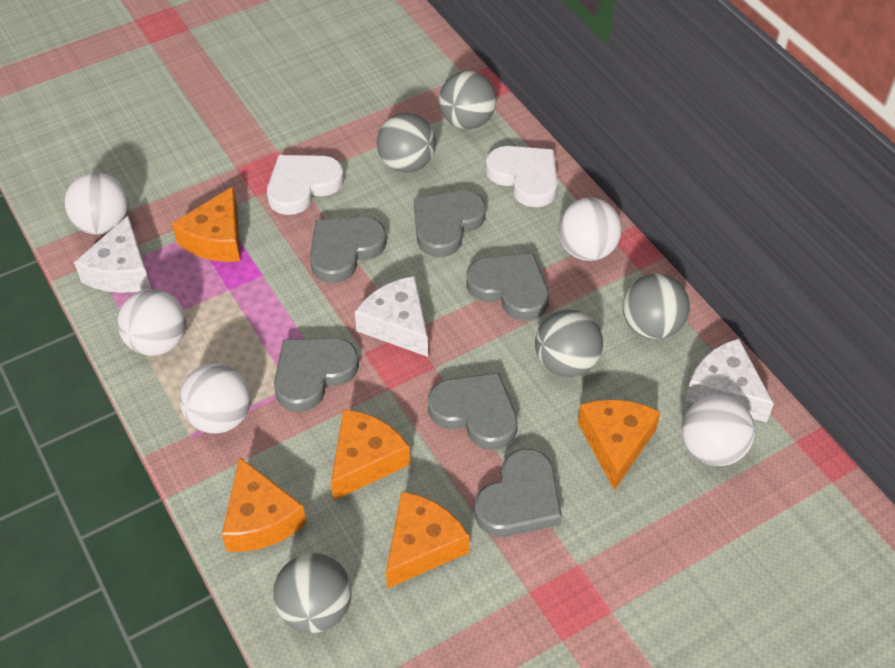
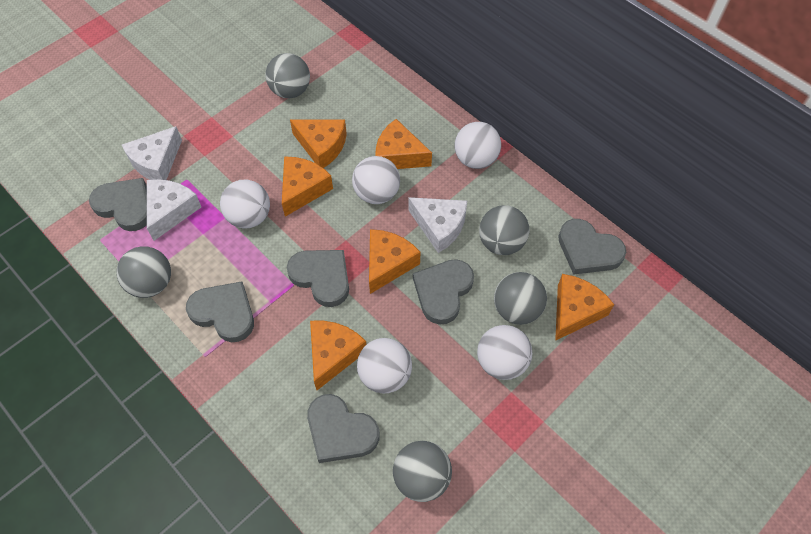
orange cheese: [172,186,240,262] [222,457,306,552] [331,409,410,501] [386,491,470,589] [578,399,660,490] = 5 -> [282,156,333,217] [290,120,347,168] [310,320,367,390] [369,229,420,294] [376,119,432,169] [555,274,614,341] = 6
white heart: [267,155,344,215] [486,146,558,207] = 2 -> none = 0

